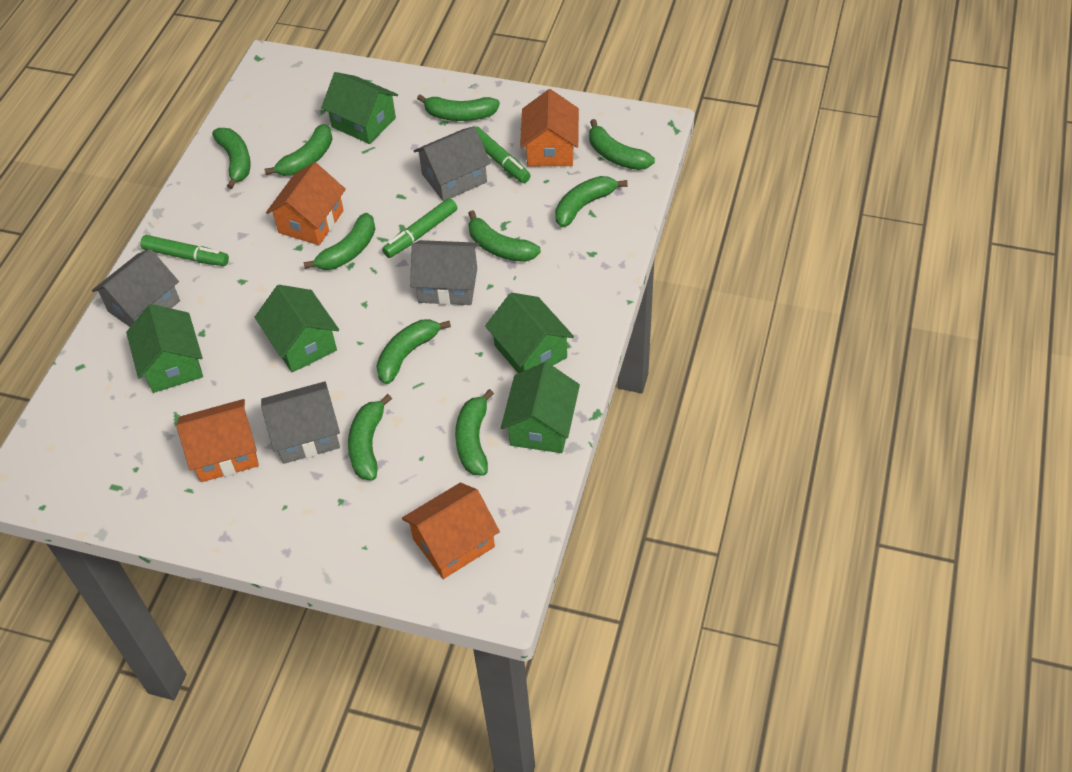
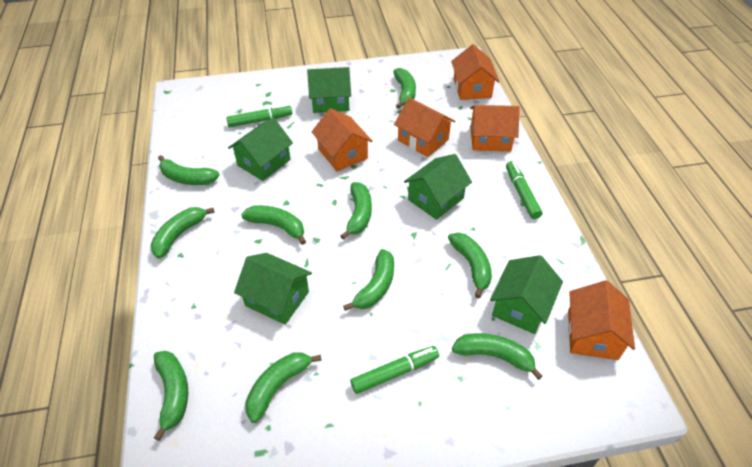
grey house: [92,249,180,327] [261,381,340,464] [410,240,479,305] [413,126,491,201] = 4 -> none = 0
orange house: [176,399,259,482] [266,162,346,245] [402,482,500,579] [520,89,579,166] = 4 -> [312,108,373,171] [394,98,455,157] [451,44,499,100] [470,105,520,151] [568,280,635,360] = 5

